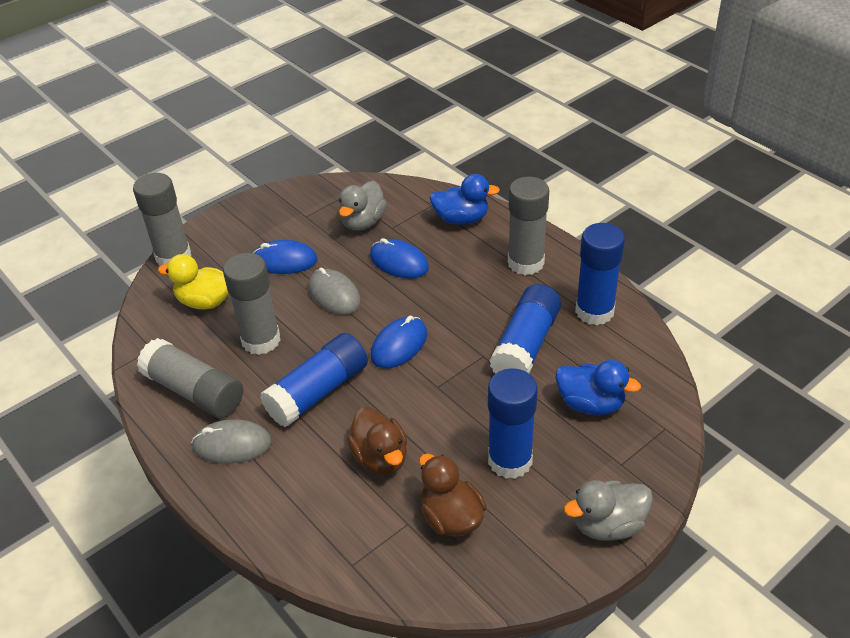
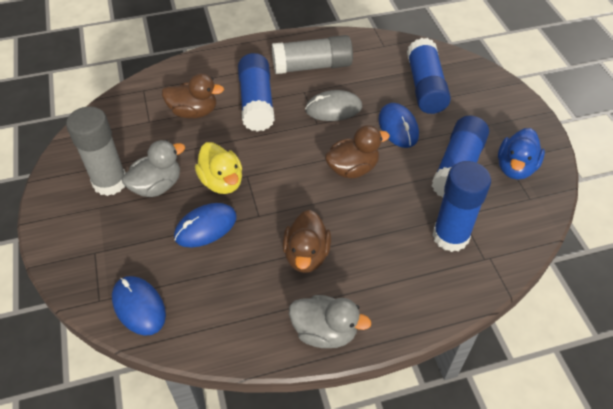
blue duck: [429,174,500,225] [556,360,641,415] = 2 -> [498,128,545,179] = 1
brown duck: [347,407,407,475] [419,454,486,537] = 2 -> [162,73,224,118] [282,210,331,273] [325,125,390,178] = 3
grey glue stick: [133,173,191,266] [137,338,243,418] [223,253,281,355] [508,177,549,275] = 4 -> [66,106,126,196] [272,35,353,74] = 2
grey mouse: [191,419,272,464] [308,268,361,315] = 2 -> [305,90,362,121] = 1

